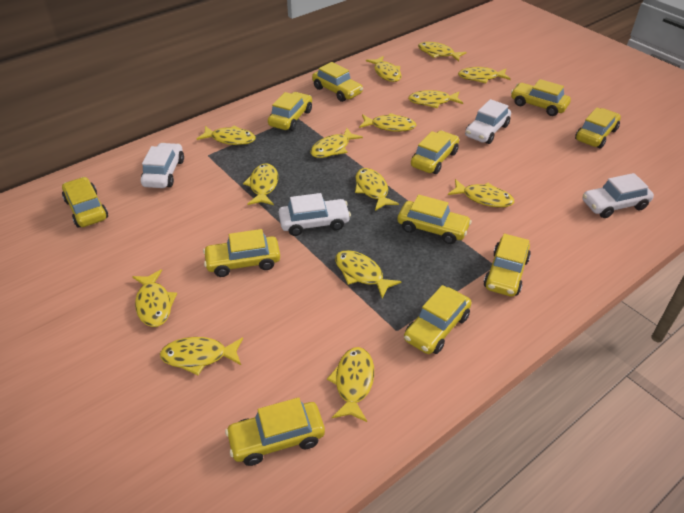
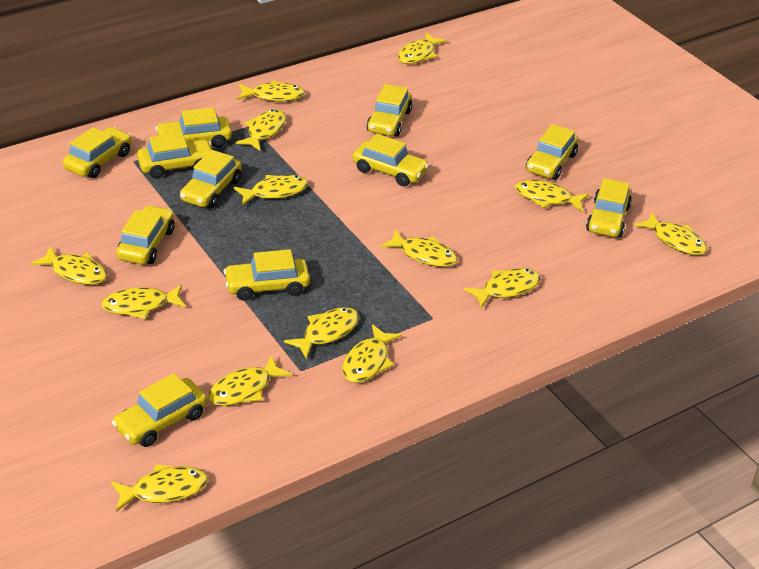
white car: [141,143,184,188] [279,193,351,236] [465,99,511,144] [583,173,654,218] = 4 -> none = 0

